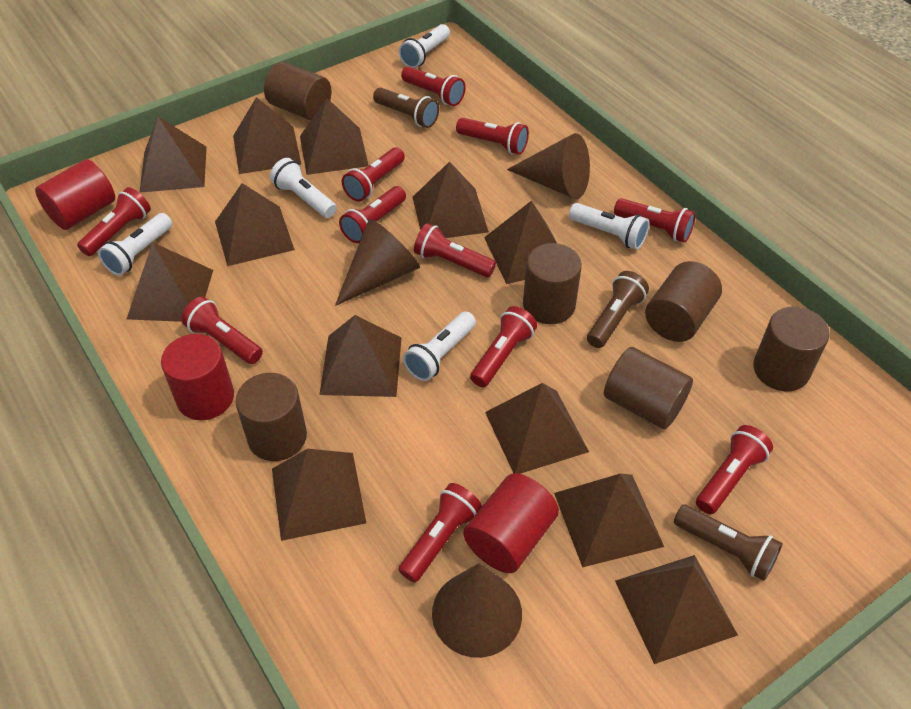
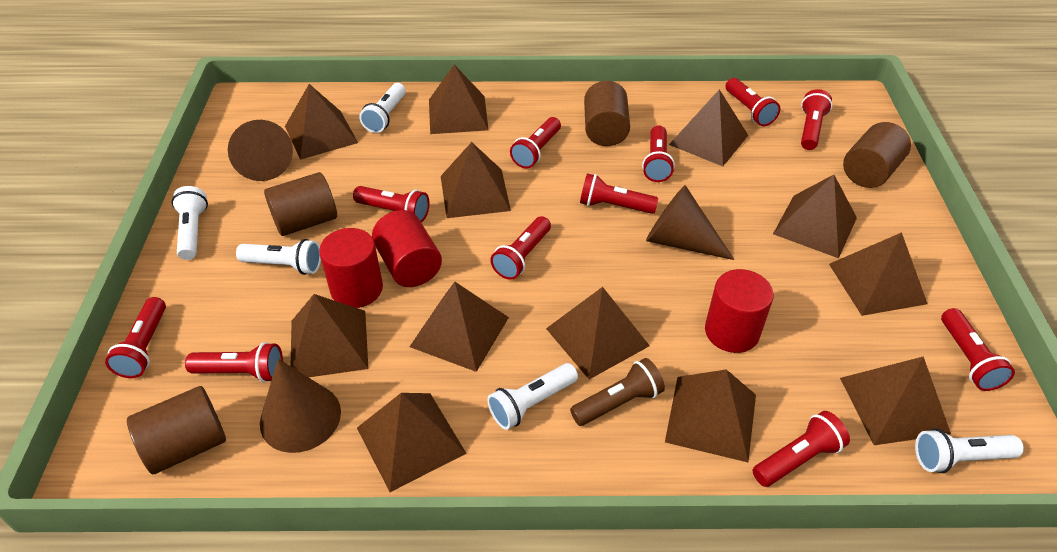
brown cylinder: [236,373,307,461] [264,62,331,120] [523,243,582,324] [604,347,693,429] [645,261,722,342] [753,307,830,391] = 6 -> [127,386,226,474] [264,172,337,236] [584,81,630,146] [843,122,911,188] = 4
brown flashlight: [373,88,439,128] [587,271,649,348] [674,505,783,581] = 3 -> [570,358,665,426] = 1

